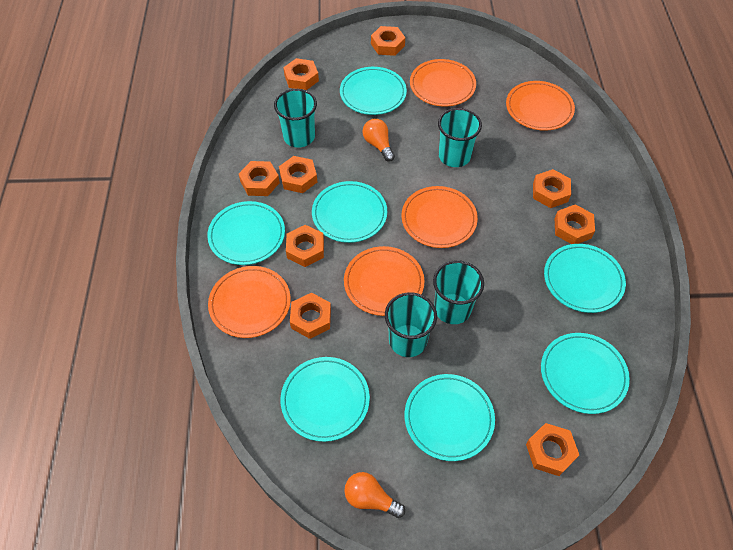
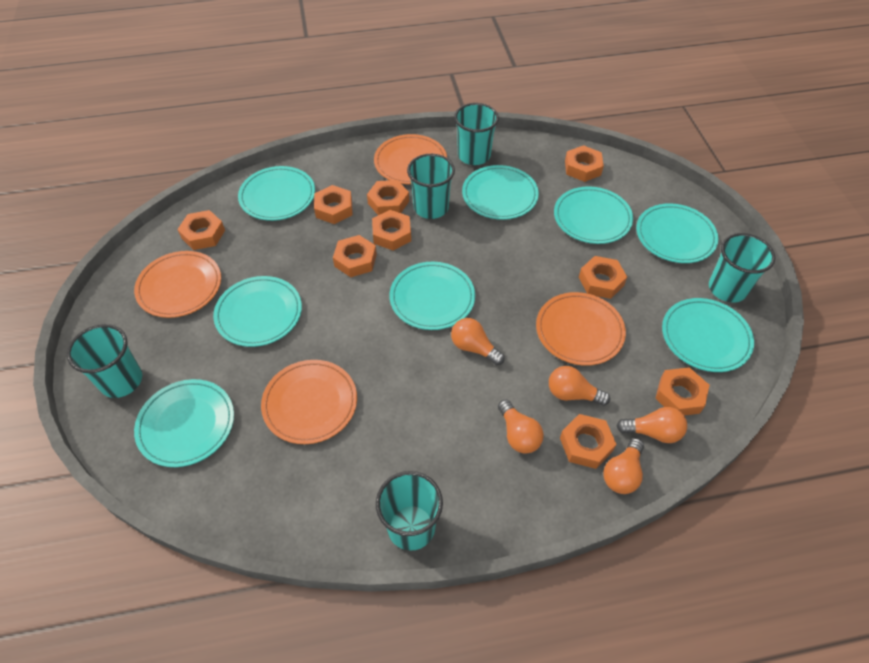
orange light bulb: [344,472,405,518] [363,119,395,162] = 2 -> [451,318,505,365] [498,399,544,454] [549,366,610,406] [604,438,644,494] [617,407,687,443] = 5
orange plate: [208,266,291,338] [344,246,425,316] [401,186,478,248] [410,59,476,107] [506,81,575,131] = 5 -> [134,251,221,318] [261,360,357,444] [374,134,447,185] [536,292,626,366] = 4
turquoise cup: [274,89,317,148] [385,292,437,357] [433,260,484,324] [438,108,482,167] = 4 -> [67,324,142,398] [376,471,443,551] [407,154,455,219] [454,103,499,165] [709,233,776,303] = 5
turquoise plate: [207,201,285,265] [280,357,370,442] [312,181,387,243] [340,67,407,115] [404,374,495,461] [541,333,630,414] [544,244,626,313] = 7 -> [134,379,234,467] [213,276,302,347] [238,166,315,221] [389,262,475,330] [462,165,539,220] [554,186,633,244] [636,203,718,263] [662,298,754,372] = 8

